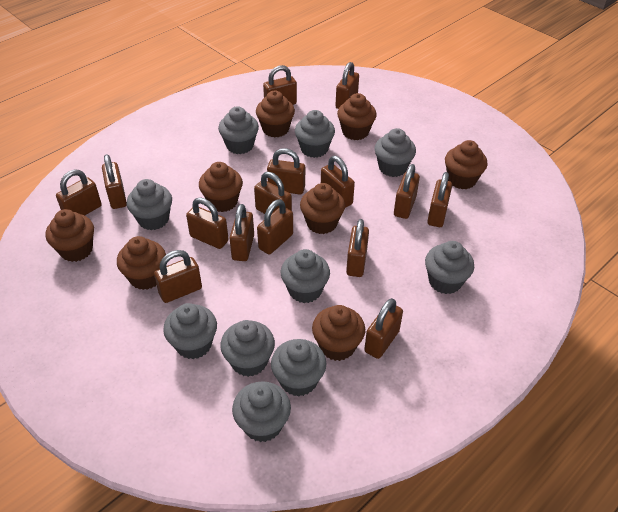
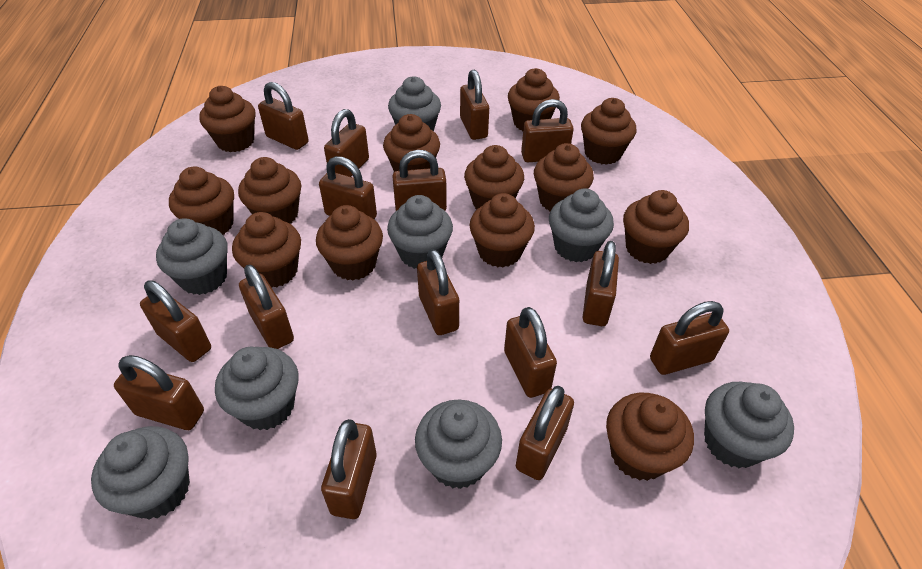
brown cupcake: [45,209,94,262] [117,236,166,290] [199,162,243,212] [256,91,295,137] [300,183,345,234] [312,305,365,361] [337,93,377,140] [445,140,488,189] = 8 -> [169,166,234,235] [199,86,256,152] [232,212,301,288] [238,157,301,224] [316,205,383,280] [383,114,440,172] [464,145,524,209] [469,193,535,268] [508,68,560,131] [534,143,594,212] [581,98,636,165] [606,393,694,481] [623,190,689,264] = 13
grey cupcake: [127,179,172,230] [163,303,217,359] [218,106,259,154] [220,320,275,377] [232,381,291,442] [271,339,327,397] [281,249,330,303] [295,110,335,158] [374,128,416,177] [425,241,474,294] = 10 -> [91,426,190,520] [156,218,228,295] [215,347,299,430] [387,195,453,269] [388,76,441,131] [415,400,502,489] [549,188,614,262] [704,382,794,468] = 8

